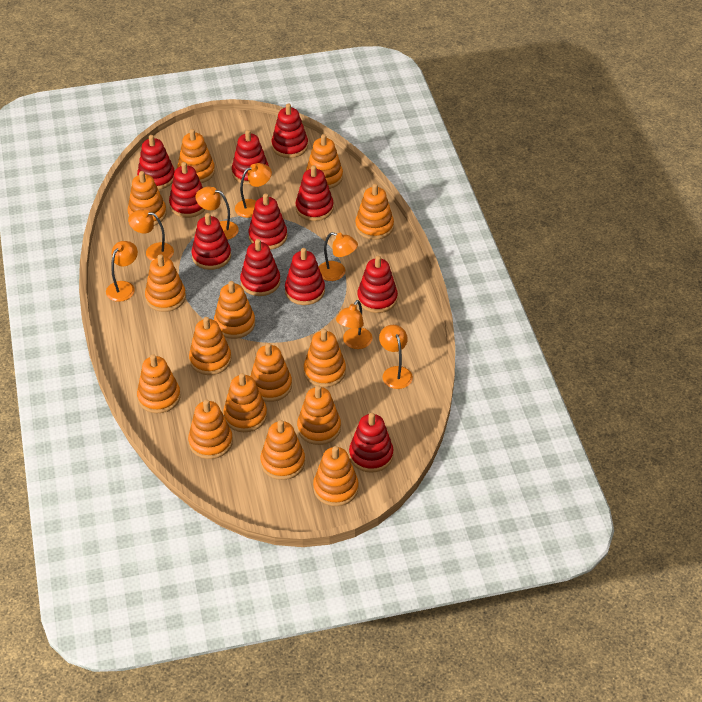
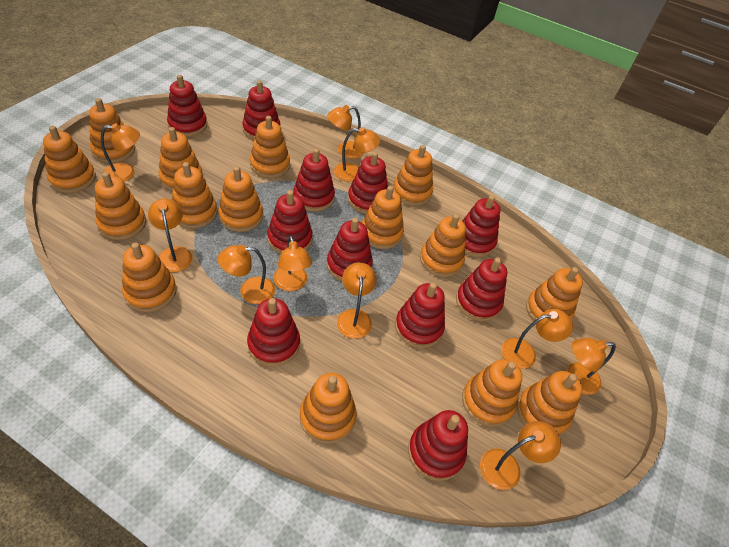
orange lamp: [106,241,138,302] [128,209,174,261] [195,186,239,240] [235,163,272,218] [319,232,358,281] [336,300,372,349] [379,325,413,389] = 7 -> [101,123,140,182] [148,199,192,272] [218,245,275,304] [274,235,312,291] [327,105,364,159] [334,127,380,182] [337,262,377,338] [480,421,561,490] [501,309,573,369] [566,338,616,395] = 10

